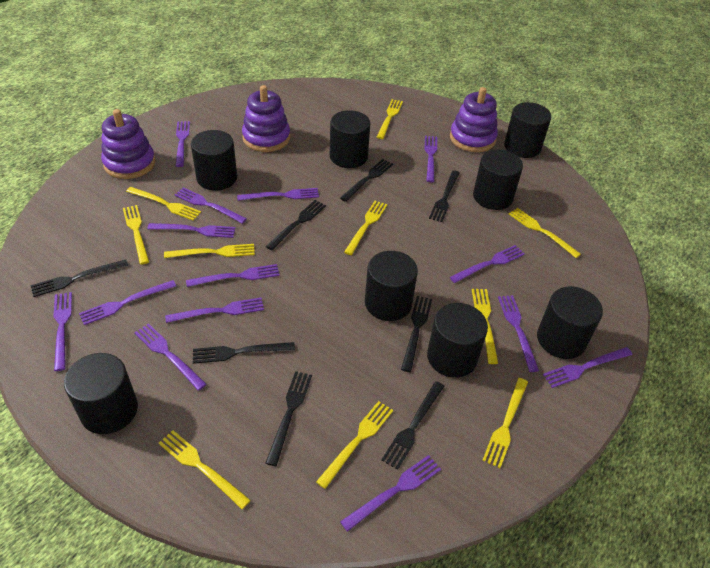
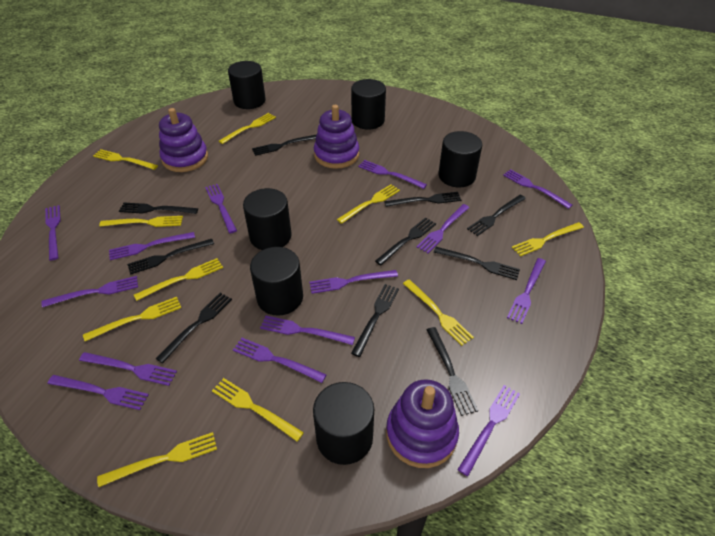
black cylinder: [64,353,138,434] [191,130,237,190] [330,110,370,168] [365,251,418,321] [427,303,488,378] [473,150,523,210] [504,102,551,158] [537,287,603,359] = 8 -> [228,61,266,109] [243,188,292,250] [250,247,303,316] [313,382,374,465] [351,79,386,130] [438,131,482,188] = 6
black fork: [31,260,128,297] [193,342,295,364] [265,371,312,466] [266,200,326,250] [340,159,393,202] [381,381,445,470] [401,296,432,372] [429,170,460,222] = 8 -> [119,203,198,214] [127,239,214,275] [156,293,232,363] [252,134,317,156] [351,284,399,357] [375,217,436,265] [384,192,461,207] [427,327,478,416] [434,247,520,280] [467,195,526,236] = 10

